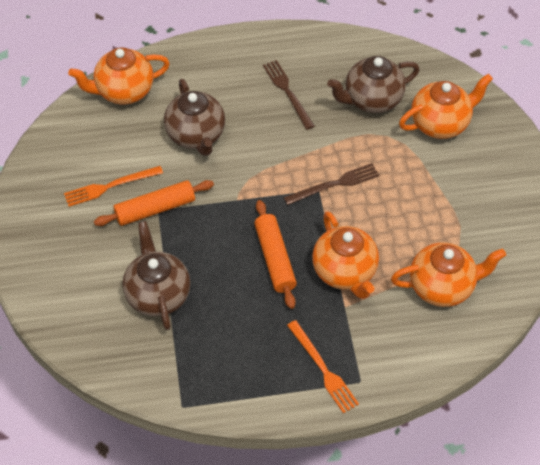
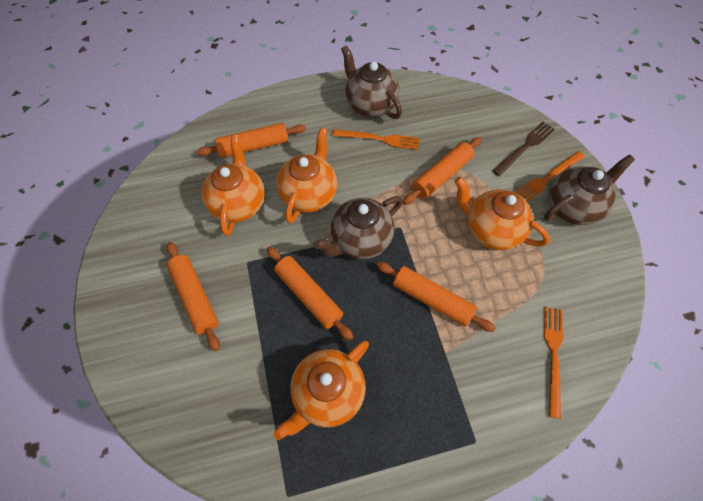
brown fork: [263,60,315,130] [284,163,379,205] = 2 -> [493,121,555,176] = 1
orange fork: [64,166,163,207] [287,320,359,413] = 2 -> [332,129,420,150] [514,151,585,202] [544,307,563,419] = 3
orange rolling pin: [94,180,214,226] [254,200,297,309] = 2 -> [166,242,220,351] [197,123,306,158] [267,246,354,341] [377,262,496,332] [403,137,482,205] = 5

